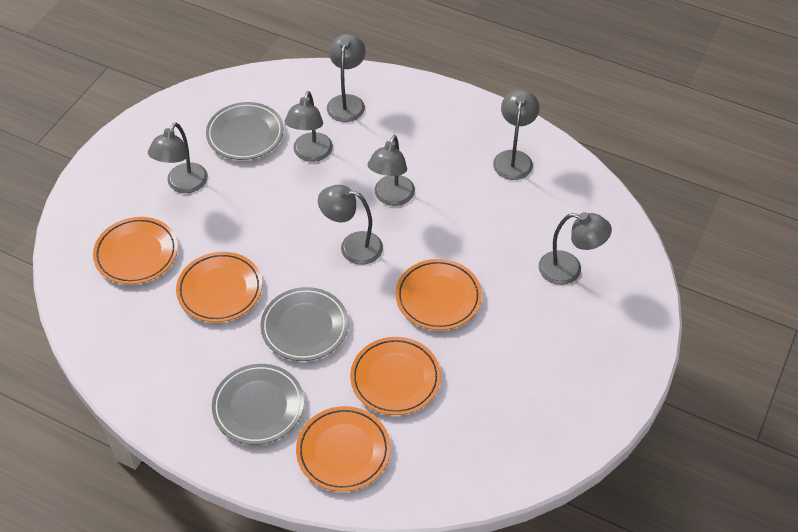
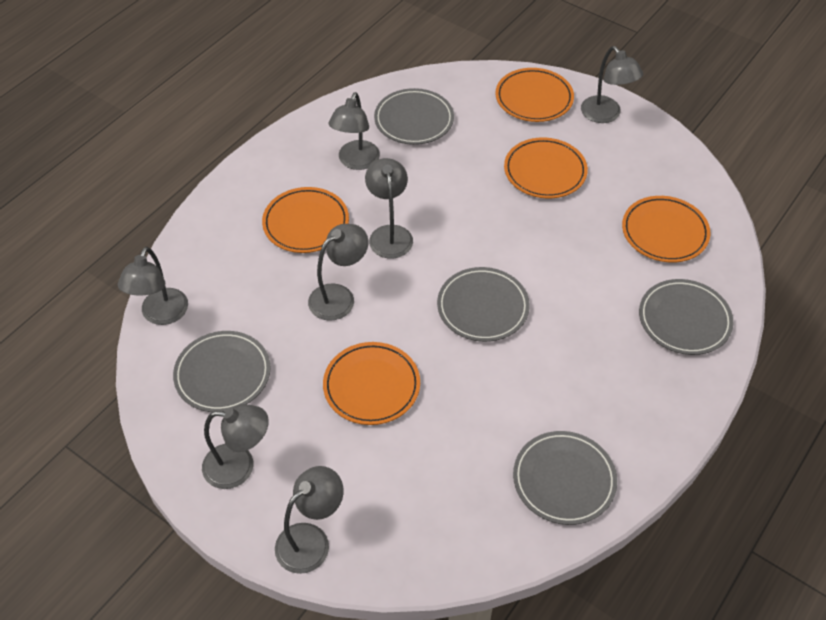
grey plate: [206,102,284,160] [212,364,304,445] [260,287,348,361] = 3 -> [173,331,271,412] [374,88,454,145] [437,267,530,342] [513,431,617,525] [639,279,733,355] = 5

